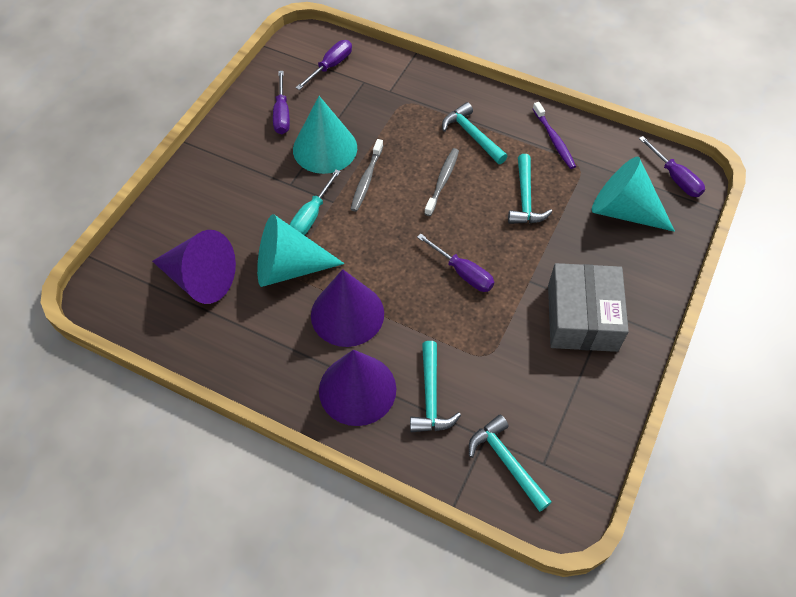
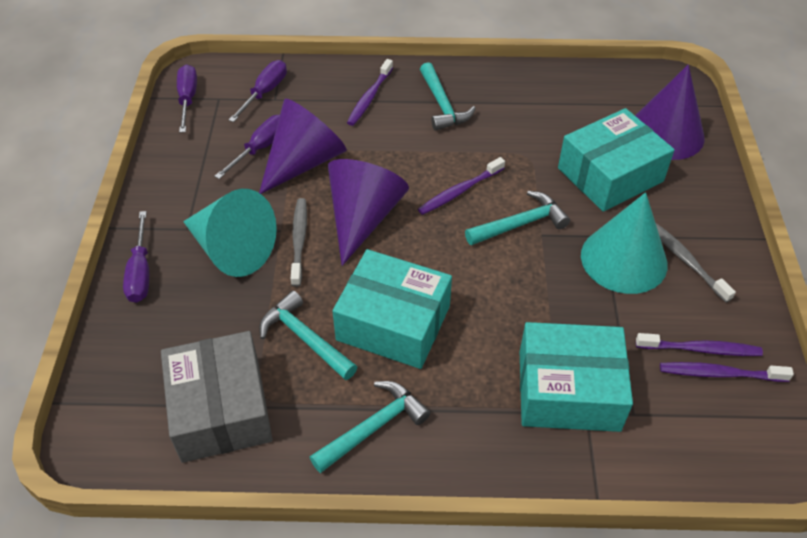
purple toothbrush: [533,102,576,169] = 1 -> [347,59,393,126] [418,157,505,215] [636,333,763,356] [660,362,794,382] = 4
turquoise box: none = 0 -> [333,249,452,369] [520,322,633,432] [558,108,675,212] = 3
turquoise cone: [257,214,345,287] [293,96,357,174] [592,156,675,232] = 3 -> [183,189,277,277] [581,192,668,294] = 2
turquoise screwdriver: [290,170,341,235] = 1 -> none = 0

